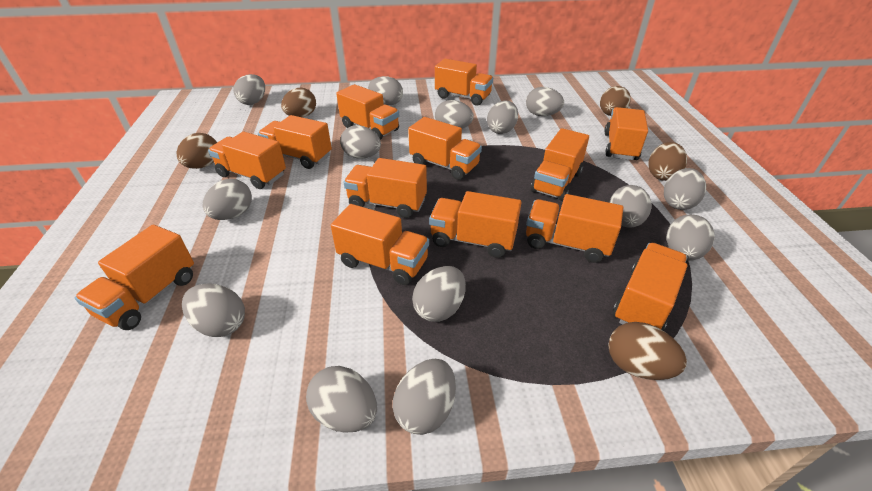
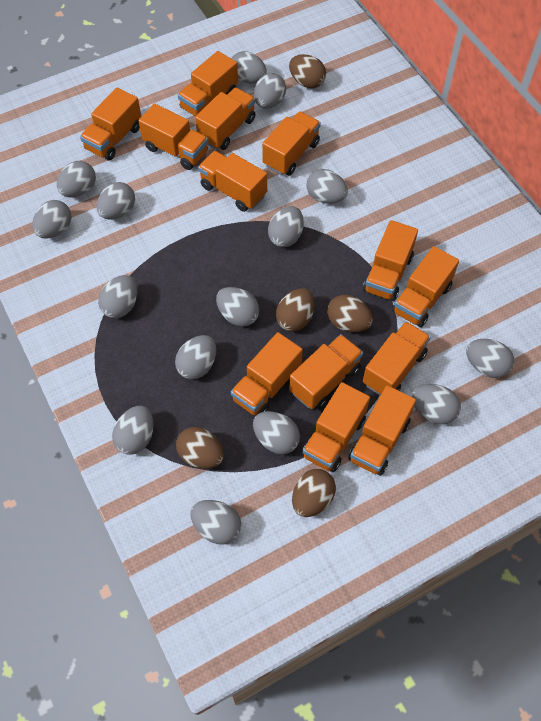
grey egg: [182,283,245,337] [203,179,252,220] [233,74,265,105] [306,366,377,432] [340,125,381,159] [368,76,403,105] [393,359,456,435] [412,266,466,322] [435,100,474,129] [487,101,518,134] [526,87,564,116] [609,185,651,228] [664,168,706,210] [666,214,715,261] = 14 -> [32,200,72,239] [57,161,96,197] [97,182,135,220] [98,275,137,318] [112,406,154,454] [175,335,216,379] [191,500,241,545] [216,287,259,327] [231,51,267,84] [253,411,300,454] [254,73,286,109] [268,206,304,247] [306,169,348,204] [411,384,461,424] [466,339,514,378] = 15

